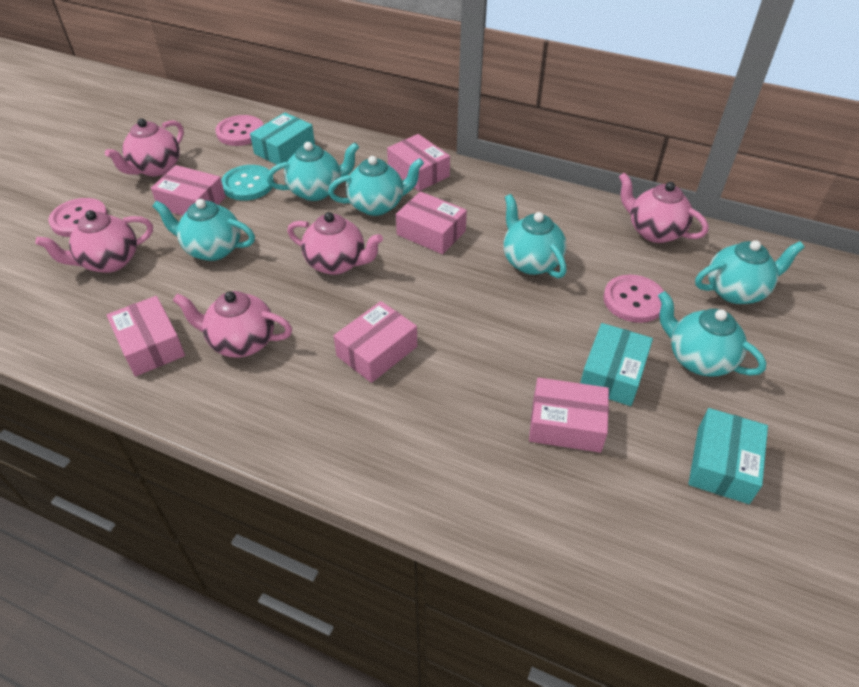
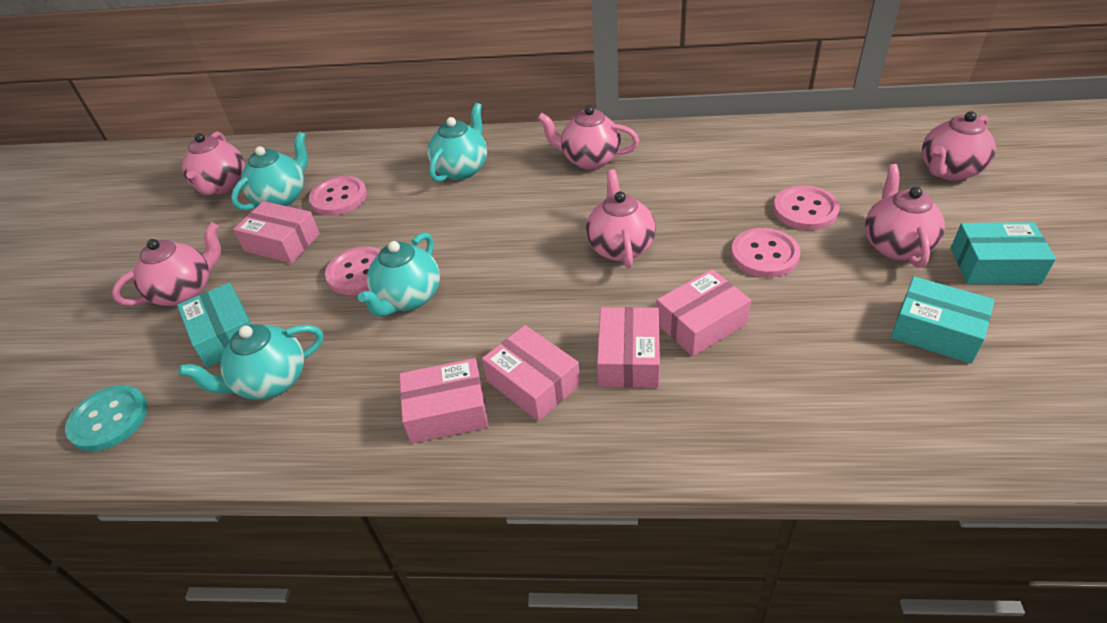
pink box: [107,296,185,377] [151,165,226,216] [334,301,417,383] [387,134,450,191] [396,191,467,254] [529,377,609,453] = 6 -> [233,201,320,263] [399,358,489,444] [482,325,580,421] [597,307,660,388] [656,269,751,356] = 5
pink button: [48,198,108,237] [216,115,263,146] [603,275,664,323] = 3 -> [309,176,367,216] [325,246,381,295] [731,228,800,278] [773,185,840,230] = 4
pink teapot: [35,210,153,273] [105,118,184,176] [173,291,292,358] [287,212,383,275] [619,172,708,243] = 5 -> [112,222,221,306] [182,132,245,195] [537,106,639,170] [586,170,656,268] [865,164,945,268] [922,111,996,181] = 6
turquoise teapot: [152,199,255,261] [267,142,359,201] [328,156,424,216] [503,194,567,278] [658,291,766,377] [695,240,805,304] = 6 -> [178,324,323,400] [231,132,308,211] [358,232,440,317] [427,103,487,182] = 4

